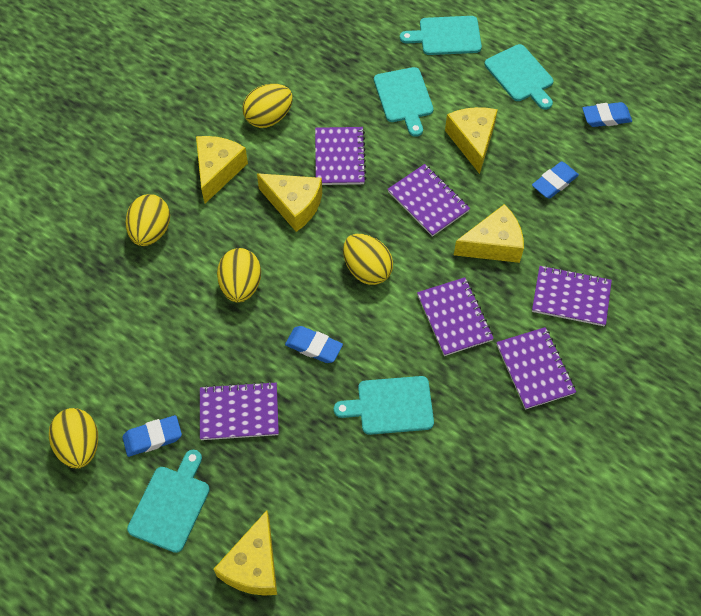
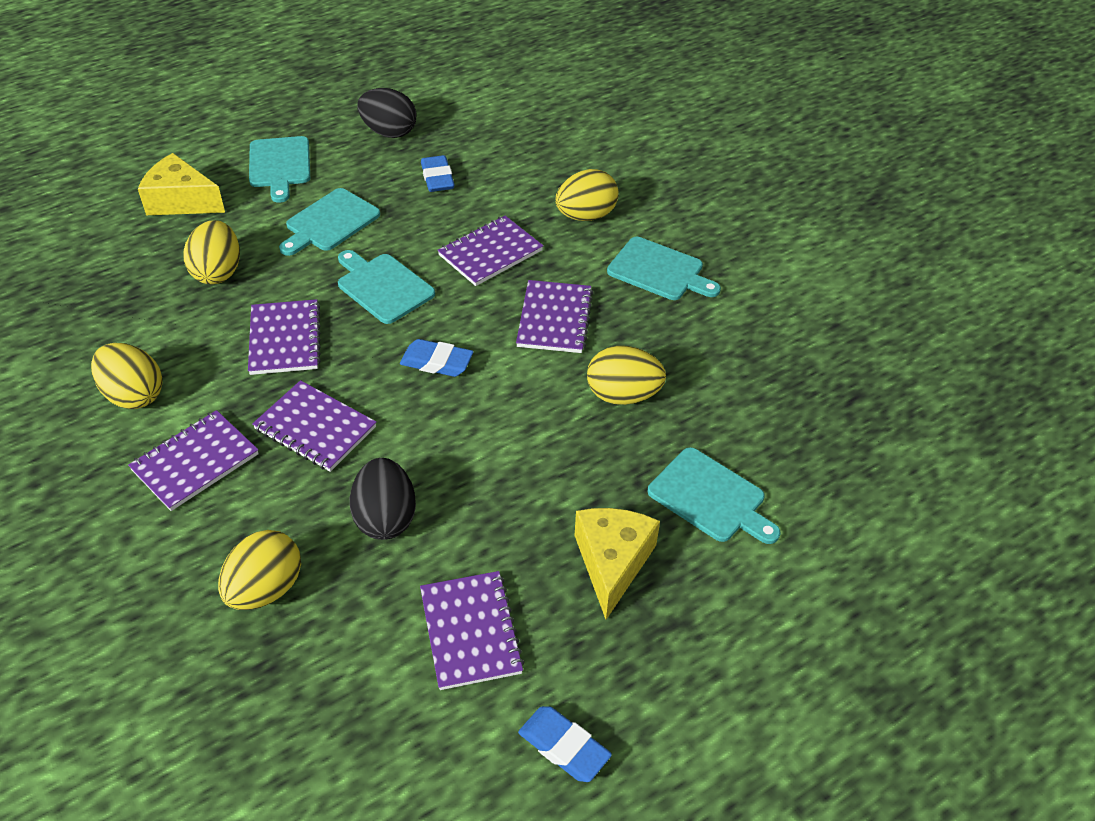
black egg: none = 0 -> [350,458,416,540] [358,88,417,138] = 2
blue eraser: [122,415,182,457] [285,326,343,363] [532,162,579,199] [582,102,632,127] = 4 -> [400,339,473,377] [421,155,455,192] [518,706,612,782] = 3
yellow cheese: [196,136,248,203] [214,510,277,596] [257,173,322,232] [445,107,498,174] [454,204,524,263] = 5 -> [138,153,225,215] [575,508,660,619] = 2

